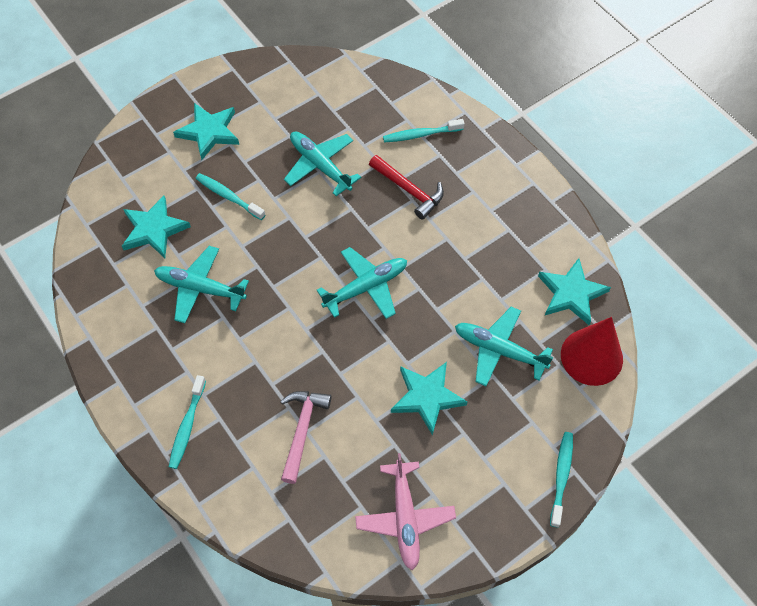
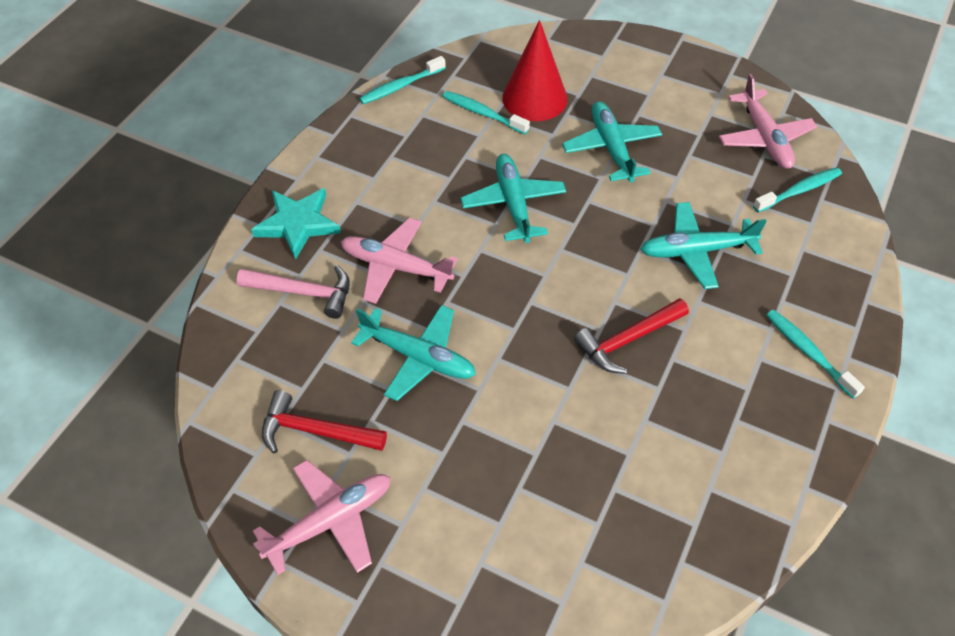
pink plane: [355,453,456,570] = 1 -> [253,460,391,575] [341,218,458,304] [719,74,817,169] = 3
red hammer: [369,155,444,220] = 1 -> [262,390,387,454] [574,298,689,374] = 2
turquoise star: [122,196,191,258] [173,103,239,160] [391,362,467,435] [538,258,611,325] = 4 -> [251,188,341,260] = 1

